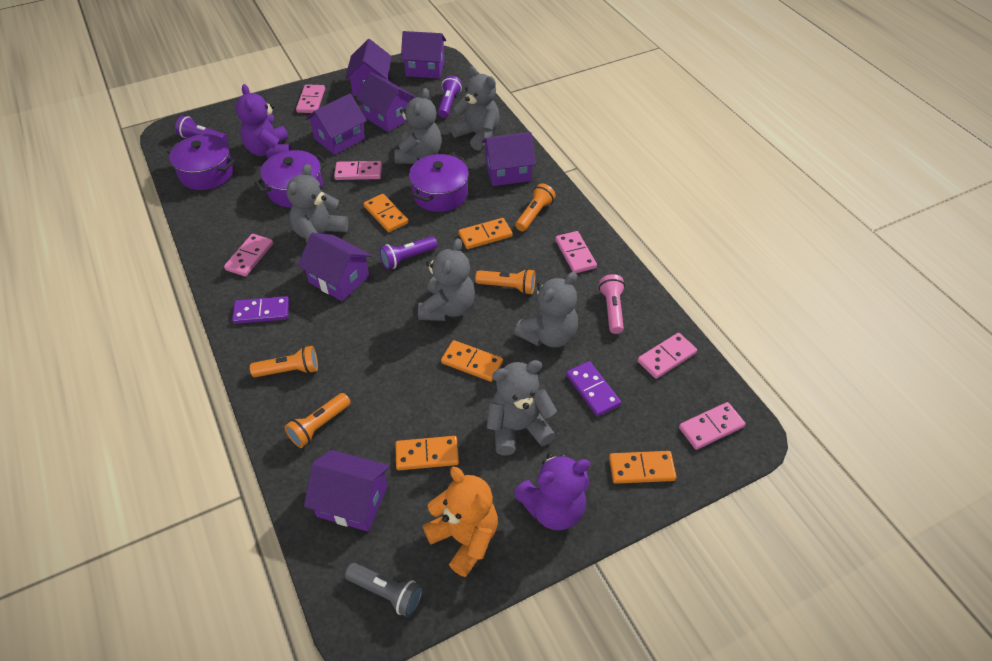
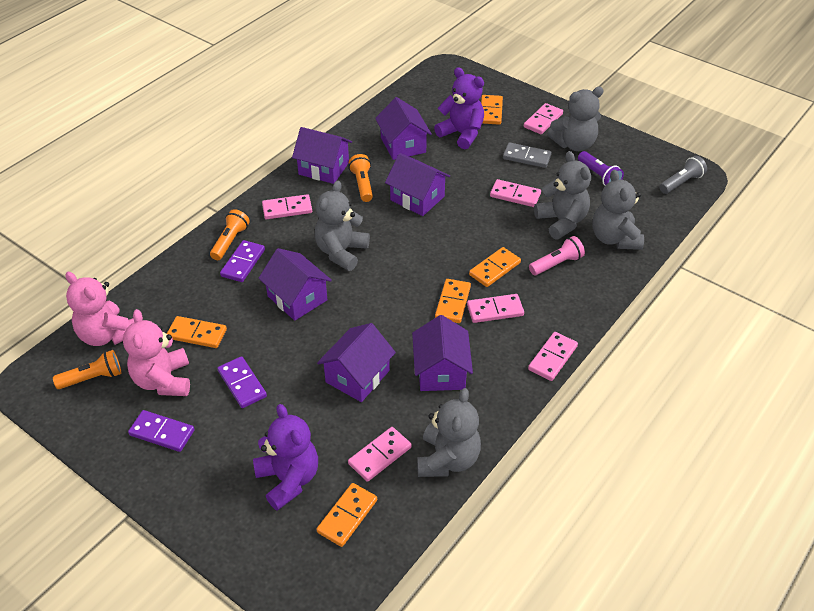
grey domino: none = 0 -> [503,143,552,168] = 1
grey teddy bear: [286,164,348,243] [394,88,442,164] [418,238,475,321] [450,67,499,151] [487,360,557,455] [514,272,578,347] = 6 -> [314,181,370,271] [417,388,481,477] [534,151,591,239] [547,87,604,151] [592,170,644,250] = 5
orange flashlight: [250,346,318,377] [285,393,351,448] [475,269,535,295] [515,183,556,231] = 4 -> [53,350,121,389] [210,209,250,260] [349,154,373,202] = 3
orange teddy bear: [423,467,498,577] = 1 -> none = 0
pink teddy bear: none = 0 -> [65,272,134,346] [123,309,190,396] = 2
purple domino: [232,296,289,324] [566,361,621,417] = 2 -> [128,410,195,452] [217,356,267,408] [220,240,265,282] = 3
purple flashlight: [175,116,227,142] [379,236,437,270] [438,75,462,118] = 3 -> [578,151,624,186] = 1
purple house: [298,233,372,301] [304,450,390,531] [306,93,367,155] [345,39,392,96] [356,72,416,132] [401,31,446,78] [482,132,536,186] = 7 -> [258,248,332,321] [292,127,352,184] [317,323,396,402] [375,97,432,160] [385,153,450,216] [412,315,473,391] = 6
purple pot: [167,134,235,190] [254,150,328,207] [409,154,469,212] = 3 -> none = 0

